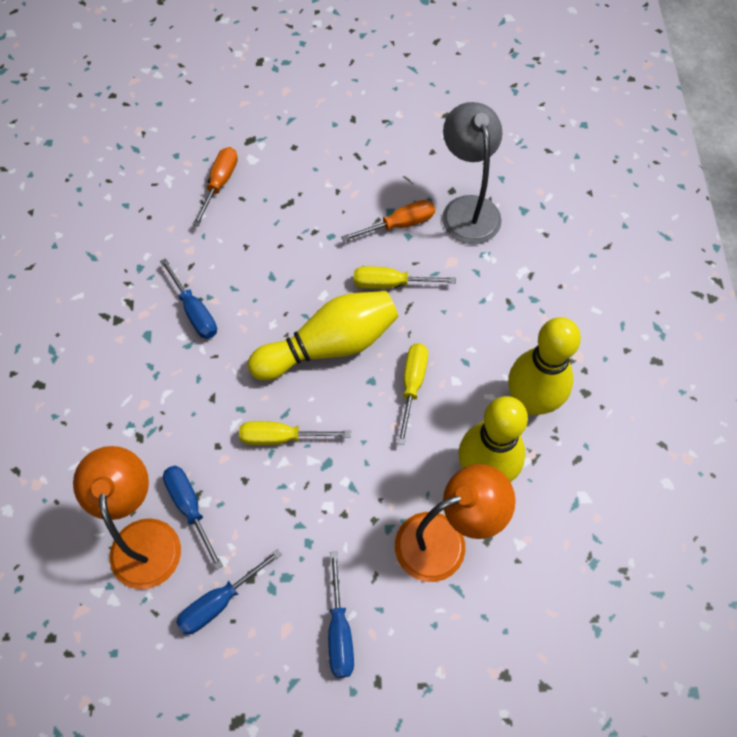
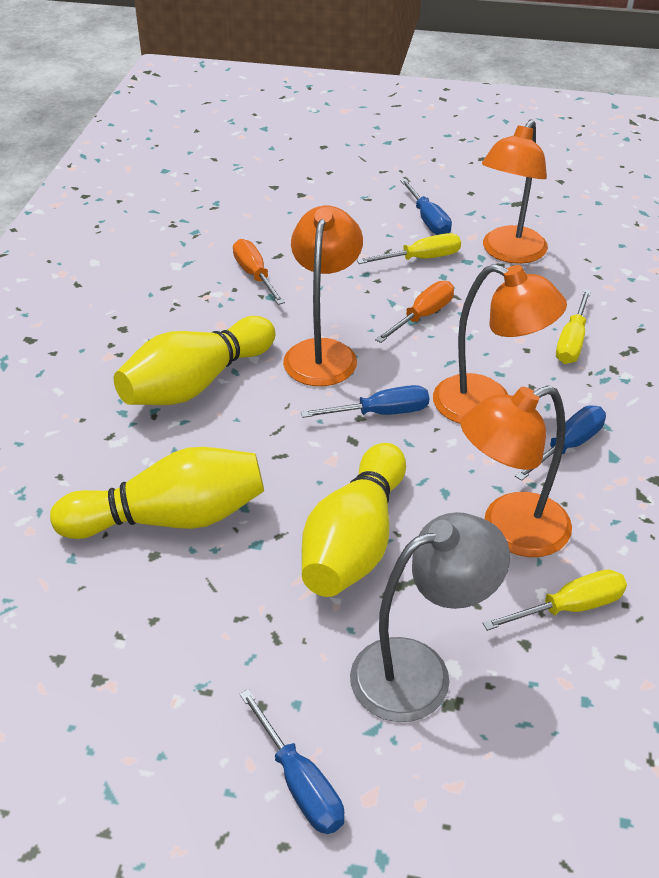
orange lamp: [73,446,181,590] [395,464,515,582] = 2 -> [283,206,363,386] [433,264,567,424] [461,385,572,557] [482,119,548,264] = 4

